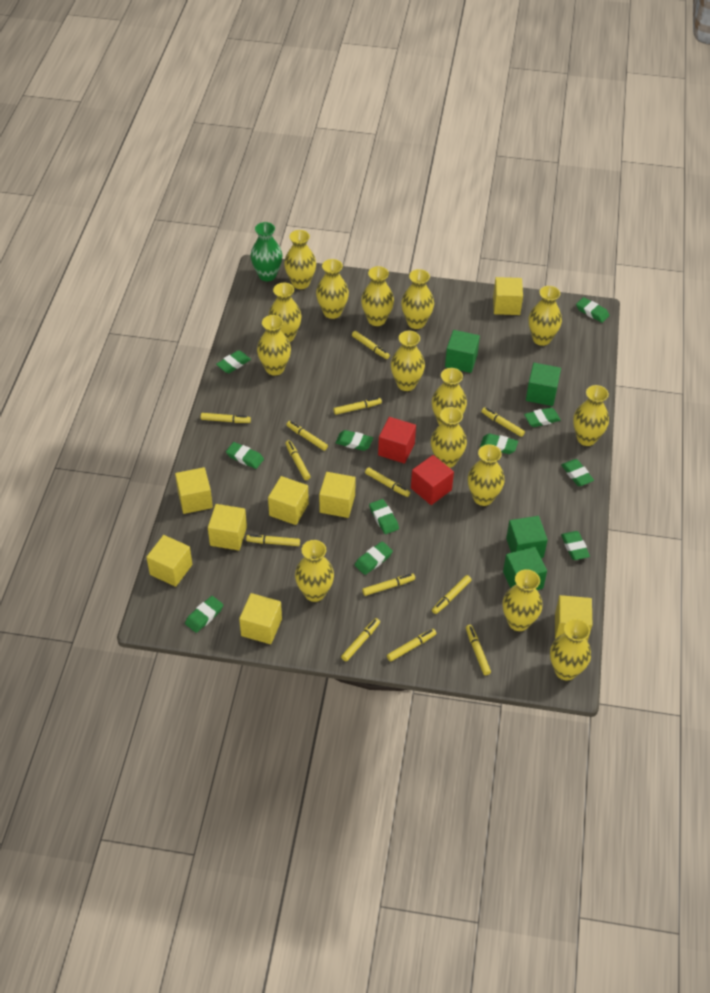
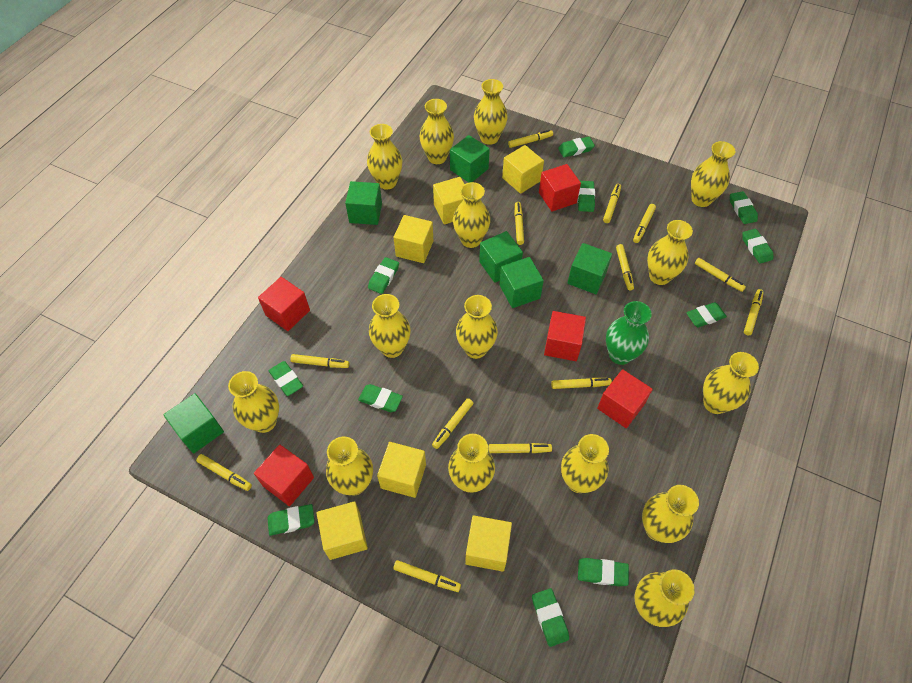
green cube: [445,330,480,373] [503,547,547,590] [506,516,548,558] [526,363,561,406] = 4 -> [163,393,224,453] [345,181,382,225] [450,135,490,183] [479,231,523,283] [499,257,544,308] [568,243,612,294] = 6
red cube: [378,417,416,464] [411,455,454,505] = 2 -> [254,444,314,506] [258,277,310,331] [539,164,581,212] [544,311,586,361] [597,369,653,428] = 5
yellow cube: [146,535,192,587] [175,467,213,514] [208,504,247,551] [239,593,282,644] [268,476,309,525] [319,472,356,518] [493,277,523,315] [555,595,592,642] = 8 -> [317,501,368,560] [377,442,426,498] [394,215,433,263] [433,177,464,225] [465,515,512,572] [502,145,544,194] = 6

